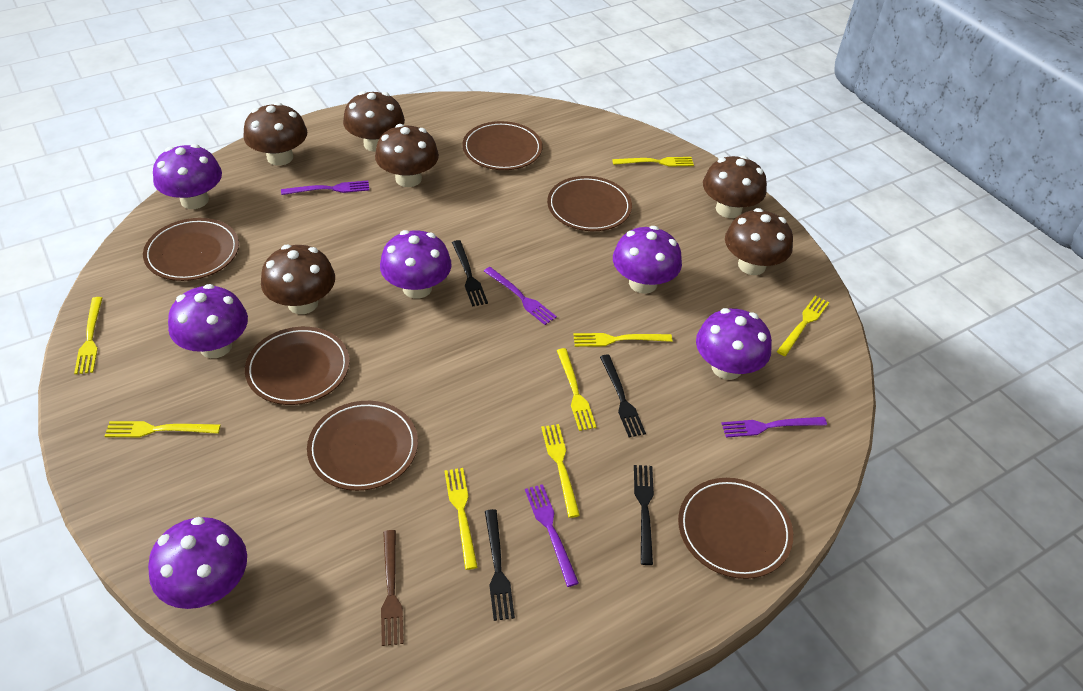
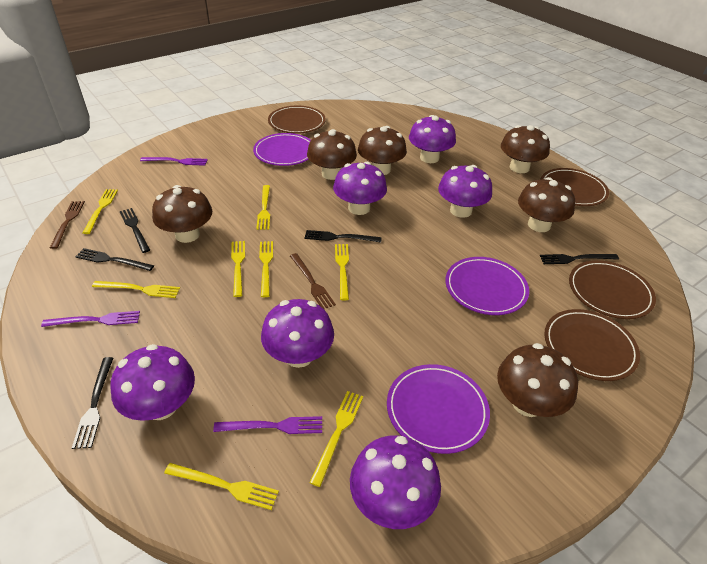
black fork: [452,240,488,307] [485,509,515,621] [600,355,646,437] [634,465,654,565] = 4 -> [72,357,113,449] [75,248,154,271] [120,208,150,253] [305,230,382,243] [540,254,619,264] = 5
brown fork: [381,530,404,646] = 1 -> [50,201,85,249] [290,253,336,309] = 2
brown plate: [143,218,239,281] [245,327,350,405] [307,401,418,491] [462,121,542,170] [547,176,632,231] [678,478,793,579] = 6 -> [268,105,326,134] [541,168,609,206] [544,309,640,381] [569,260,656,319] = 4
purple fork: [281,181,369,195] [484,267,557,325] [525,484,579,587] [721,417,827,438] = 4 -> [41,311,140,327] [140,157,208,166] [213,416,322,434] = 3
purple plate: none = 0 -> [253,133,311,166] [387,364,490,454] [445,257,529,315] = 3

